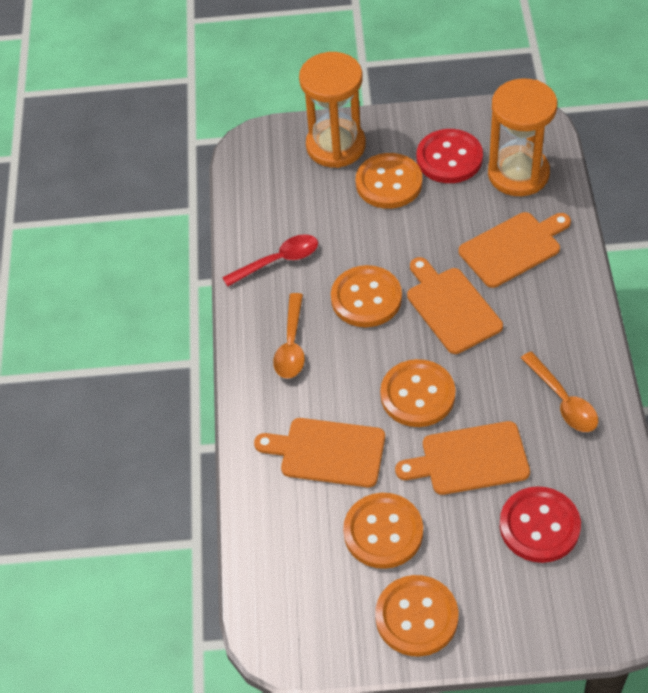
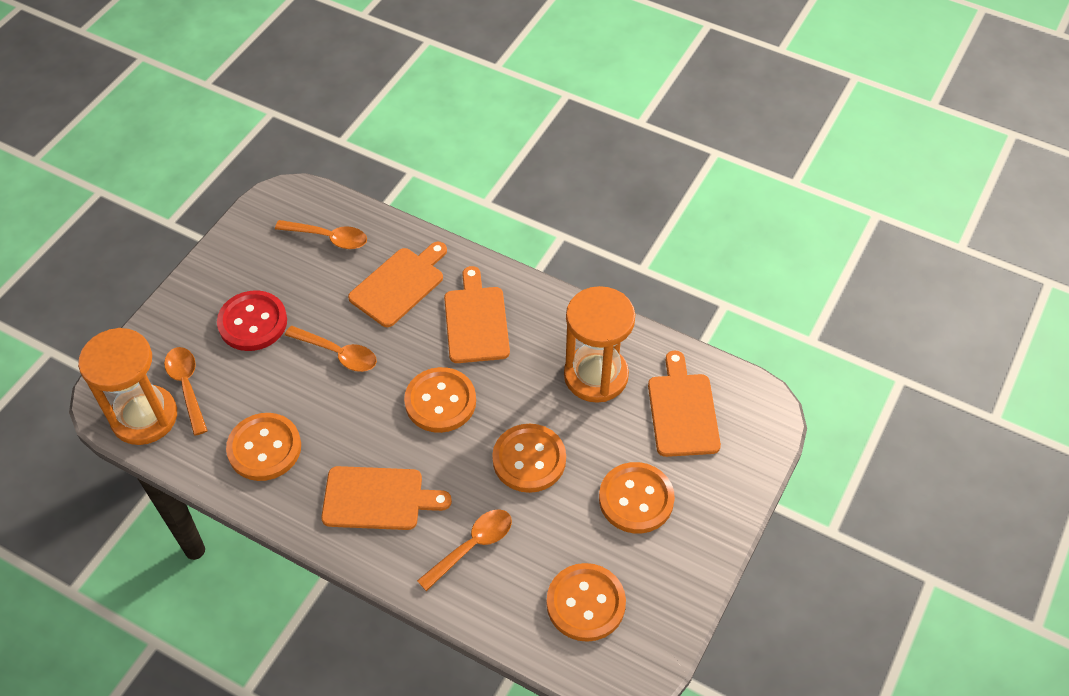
orange spoon: [273,293,305,379] [521,351,598,432] = 2 -> [164,347,208,436] [275,220,367,249] [285,326,377,372] [417,509,512,591] = 4
red button: [417,129,483,183] [500,486,581,563] = 2 -> [217,290,287,351] = 1
red spoon: [222,234,318,287] = 1 -> none = 0

